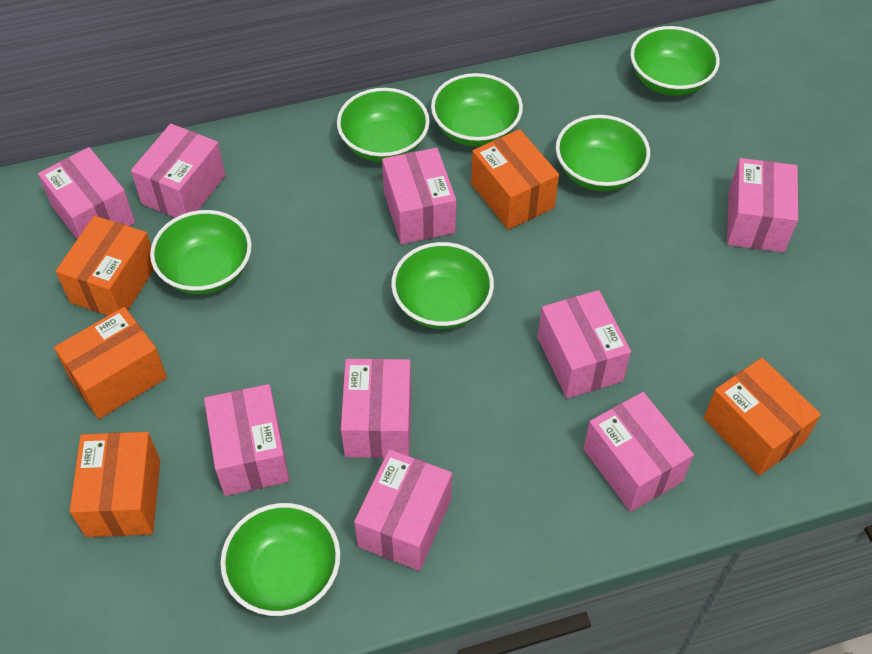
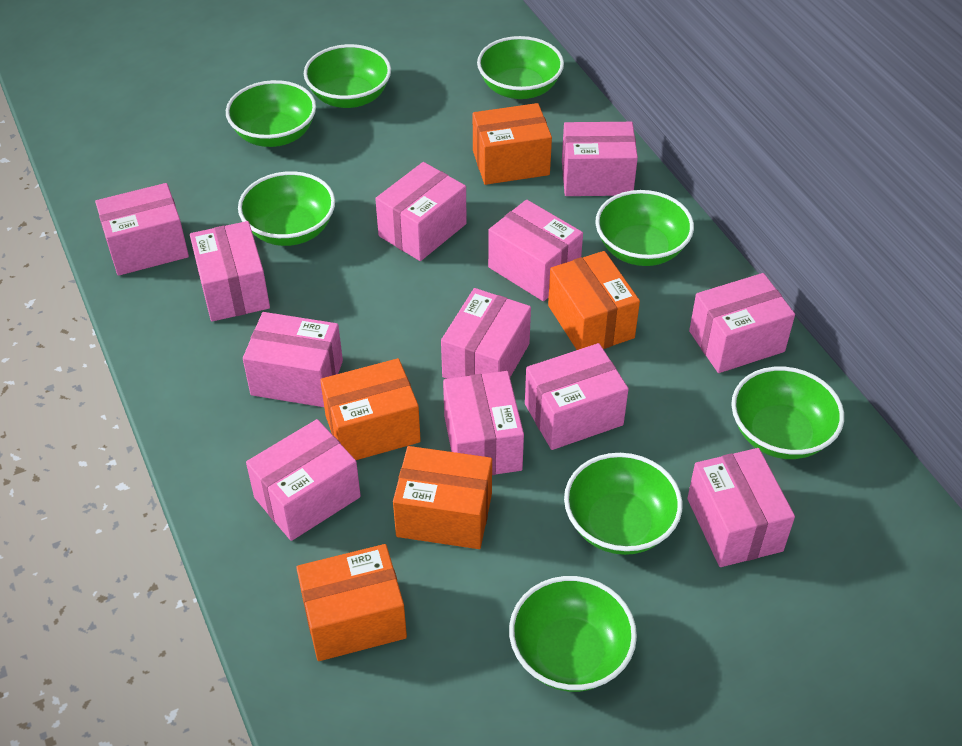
green bowl: [150,210,252,294] [220,503,340,616] [337,88,430,162] [391,242,494,329] [431,73,523,147] [556,115,650,192] [630,26,720,96] = 7 -> [226,80,316,147] [238,171,335,246] [304,44,391,108] [477,36,564,99] [509,576,637,692] [564,453,683,555] [595,190,694,266] [731,367,844,459] = 8
pink box: [38,147,135,239] [131,124,225,218] [204,384,290,496] [341,358,411,458] [354,450,452,571] [382,148,456,244] [538,290,631,398] [583,392,694,512] [727,158,798,252] = 9 -> [95,183,189,276] [190,221,270,322] [243,312,343,407] [246,419,361,541] [375,162,467,261] [441,288,531,379] [443,371,524,475] [488,200,583,301] [525,343,628,450] [562,122,638,196] [687,448,795,567] [689,273,795,373] = 12

